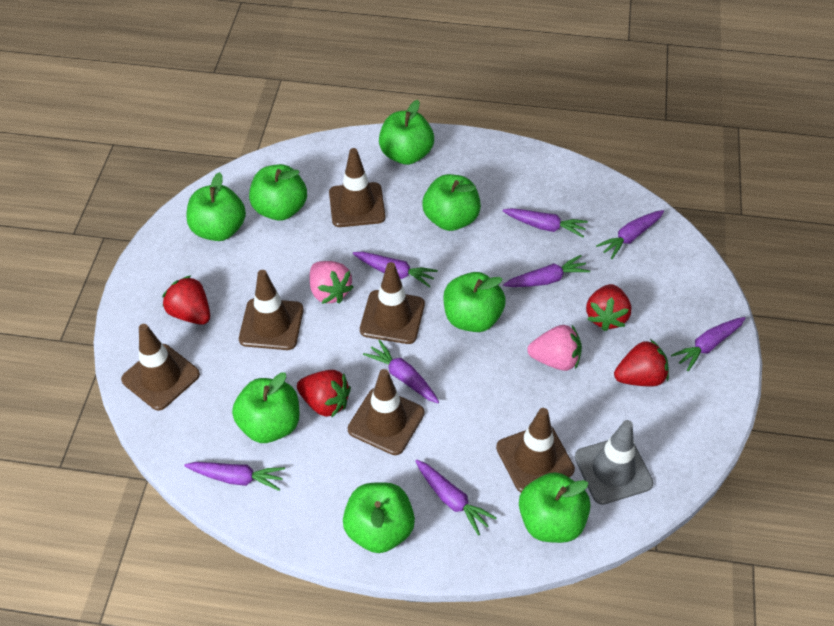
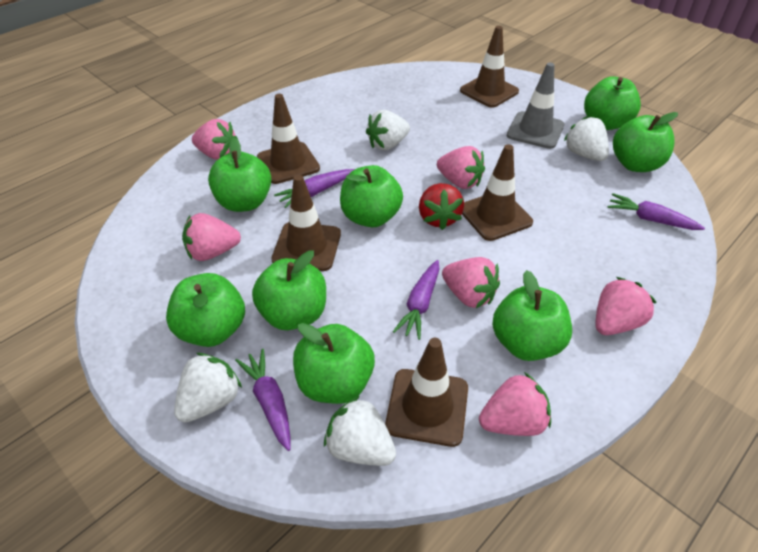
brown traffic cone: [121,324,200,410] [239,270,304,350] [329,148,386,227] [348,369,425,455] [360,262,425,344] [496,408,575,492] = 6 -> [257,94,320,184] [271,175,341,271] [385,338,468,447] [460,26,519,108] [462,144,533,241] = 5
pink strawberry: [309,261,354,304] [527,325,582,371] = 2 -> [182,213,241,261] [192,119,238,160] [437,146,485,189] [442,257,500,308] [479,372,551,436] [595,277,657,335] = 6
purple carrot: [184,462,285,491] [353,252,438,287] [363,340,439,403] [415,460,497,536] [503,208,588,237] [503,255,590,287] [596,210,664,259] [671,317,745,371] = 8 -> [235,349,291,451] [274,169,355,208] [393,260,439,340] [607,193,705,230] = 4
red strawberry: [162,275,210,325] [297,370,351,418] [586,284,631,331] [614,339,669,386] = 4 -> [419,183,464,230] = 1
white strawberry: none = 0 -> [174,353,242,423] [324,396,396,466] [366,110,410,150] [564,116,609,161] = 4

